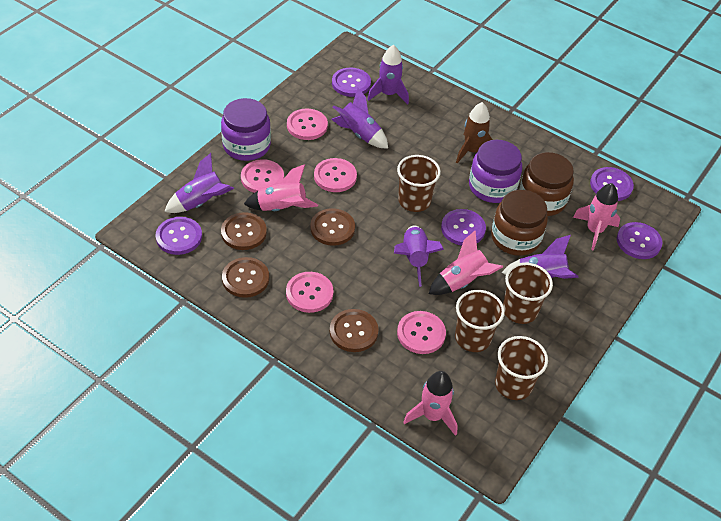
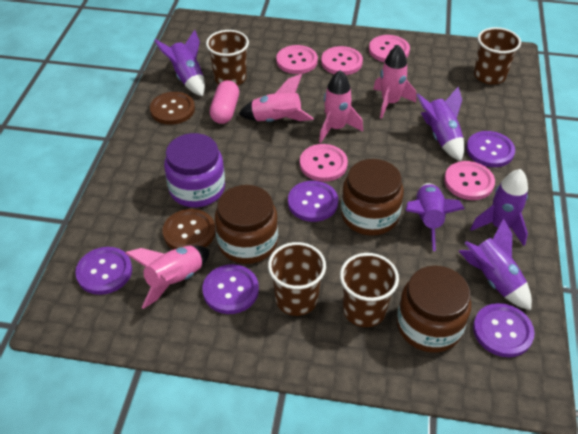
brown button: [221,212,267,250] [222,257,269,298] [310,208,355,246] [330,309,379,352] = 4 -> [150,92,195,125] [163,209,216,250] = 2
brown jar: [491,190,548,256] [519,152,574,216] = 2 -> [215,185,278,264] [341,159,404,236] [397,266,471,353] = 3
brown rocket: [456,102,493,164] = 1 -> none = 0
pink capsule: none = 0 -> [210,80,239,124] = 1
purple jar: [221,98,271,161] [469,140,522,203] = 2 -> [164,133,225,207] = 1

